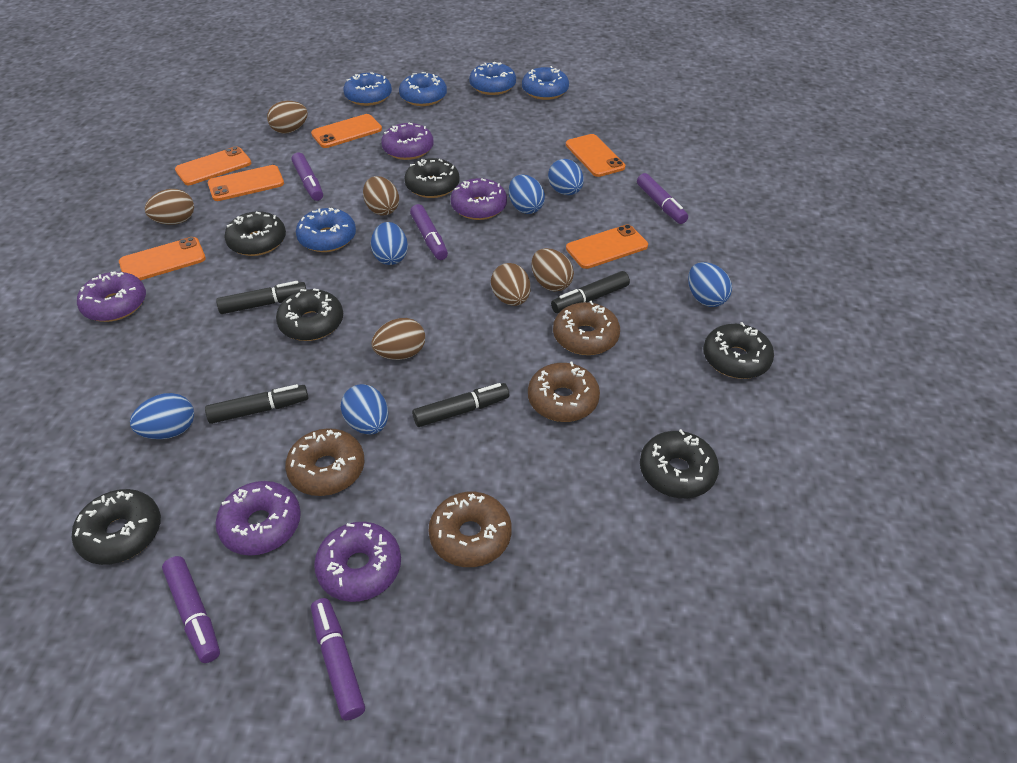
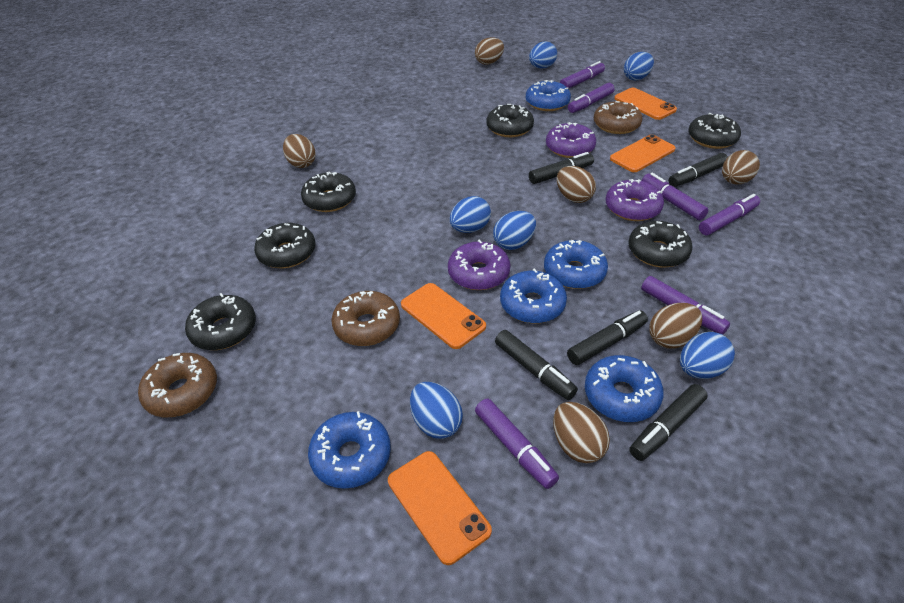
black marker: [205,384,309,424] [216,281,307,314] [412,383,509,427] [551,271,630,313] = 4 -> [495,330,578,400] [529,152,594,184] [567,310,648,365] [629,384,707,461] [669,153,728,187] = 5
brown donut: [285,428,364,496] [428,492,512,567] [528,361,600,422] [553,301,620,355] = 4 -> [138,353,217,418] [331,291,400,346] [594,101,643,134] = 3
orange phone: [119,237,206,280] [175,146,251,185] [208,165,284,201] [311,114,382,148] [566,134,625,177] [566,224,648,269] = 6 -> [388,451,492,565] [401,283,486,349] [610,134,675,172] [614,88,677,120] = 4
purple donut: [77,271,146,322] [215,481,301,556] [314,522,401,602] [381,123,433,160] [451,178,507,220] = 5 -> [448,239,510,290] [546,122,596,158] [606,179,664,221] = 3
purple marker: [162,556,220,663] [291,152,323,201] [311,598,365,720] [410,204,448,260] [637,173,688,224] = 5 -> [475,399,559,489] [560,61,605,89] [568,83,614,113] [641,276,730,335] [642,173,708,220] [699,194,760,235] = 6

